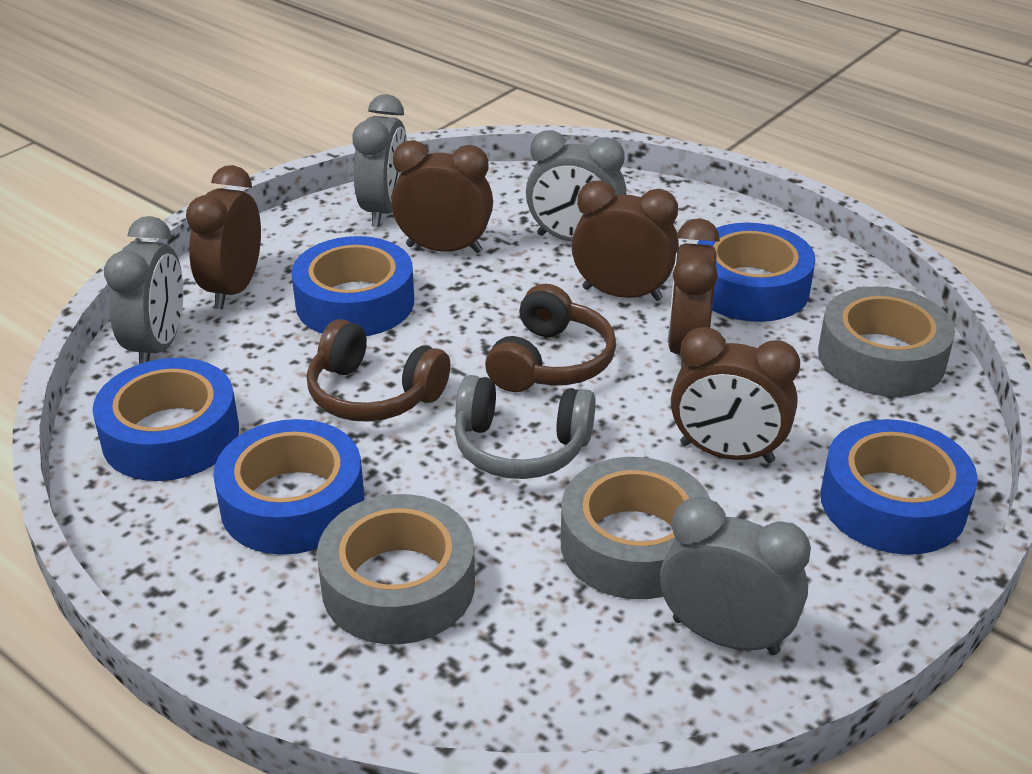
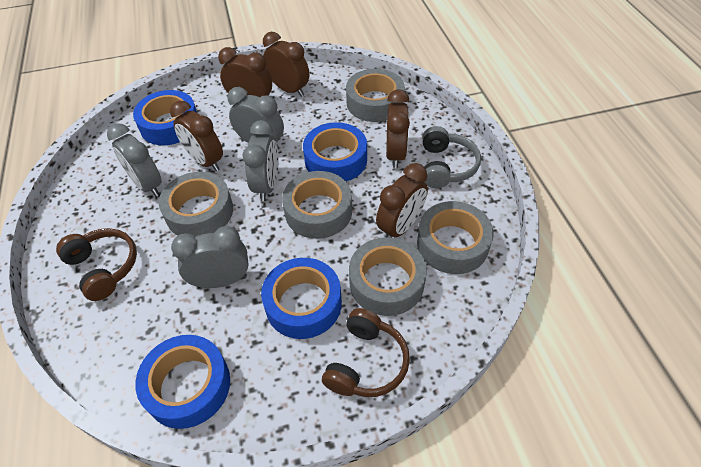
blue tape: [92,358,239,481] [213,419,364,555] [291,236,414,336] [697,223,816,322] [820,419,978,555] = 5 -> [133,90,197,145] [135,335,230,429] [261,258,342,339] [303,122,367,182] = 4
grey tape: [317,494,475,644] [561,457,711,599] [818,286,955,397] = 3 -> [159,172,233,237] [282,171,352,239] [346,69,405,122] [349,237,426,316] [417,201,493,274] = 5

